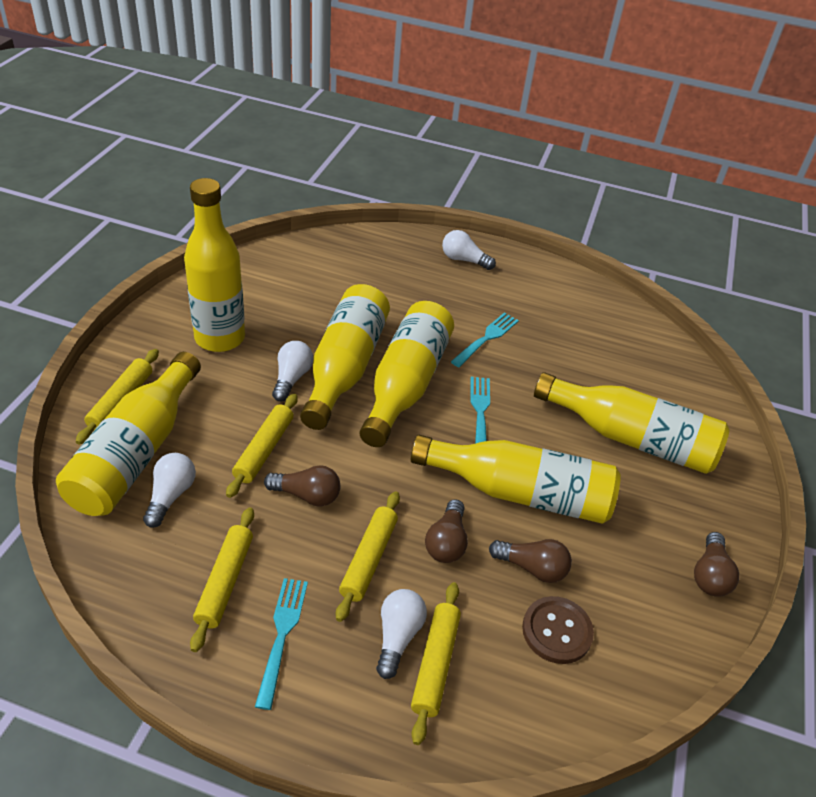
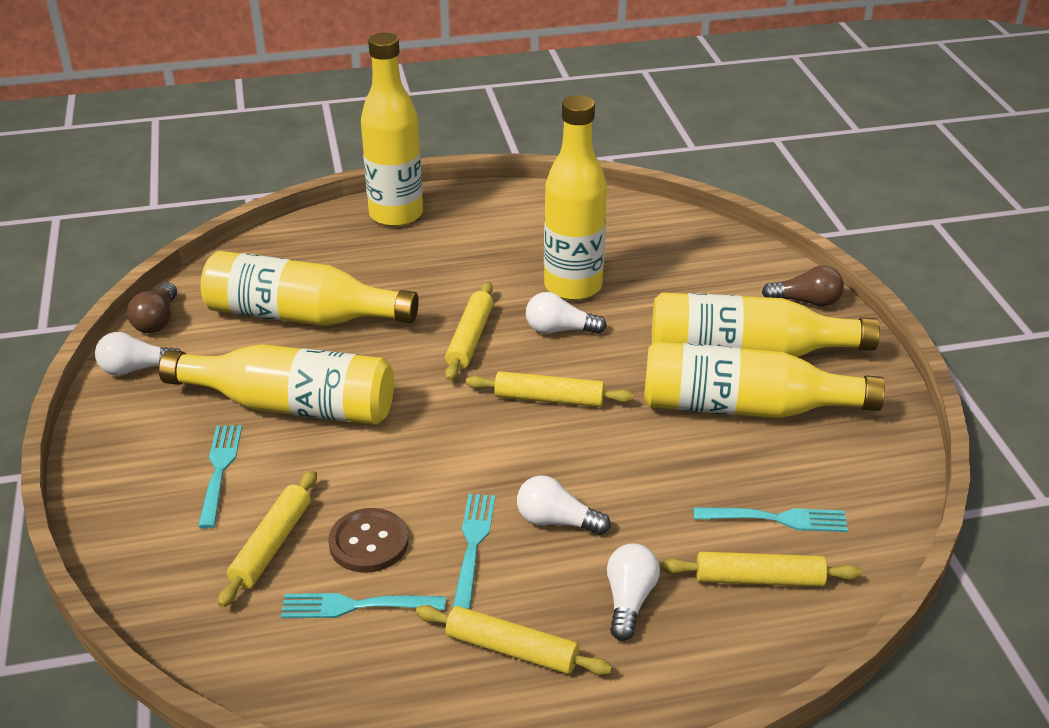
brown light bulb: [264,465,341,507] [425,499,468,563] [489,539,572,583] [694,532,739,597] = 4 -> [127,282,177,333] [762,266,844,307] = 2
turquoise fork: [255,578,308,710] [451,313,519,367] [470,377,490,444] = 3 -> [198,425,242,528] [281,593,446,618] [453,494,495,609] [694,507,848,532] = 4

